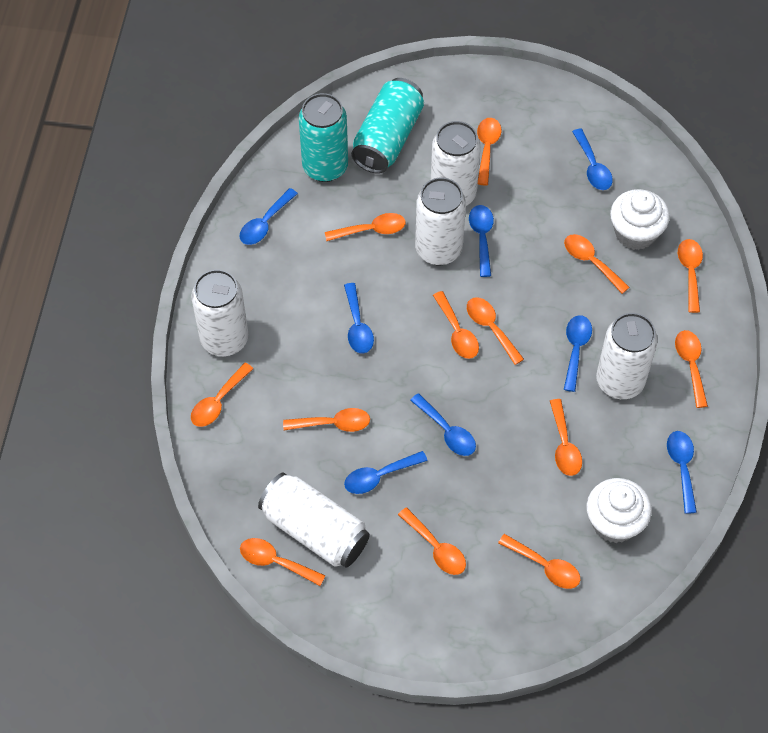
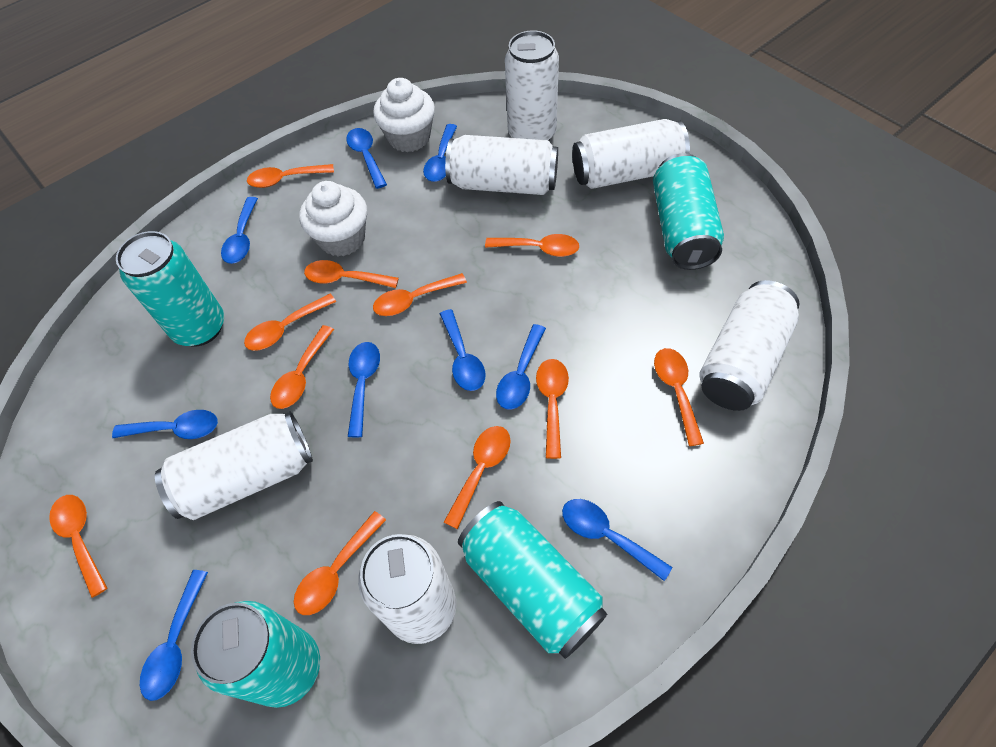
blue spoon: [240,188,298,245] [344,283,374,353] [344,451,428,494] [410,393,476,456] [469,205,494,277] [564,315,592,392] [572,128,613,190] [667,431,697,514] = 8 -> [112,410,218,439] [140,570,208,701] [221,197,258,264] [346,128,387,189] [348,342,380,437] [423,124,457,182] [440,309,486,391] [496,324,546,410] [562,499,672,581] = 9
orange spoon: [191,363,253,427] [240,538,326,586] [283,408,370,432] [325,213,406,241] [398,507,466,575] [433,291,479,359] [467,298,524,365] [477,118,501,185] [498,534,580,589] [550,399,582,476] [564,234,630,294] [675,330,708,408] [678,239,703,313] = 13 -> [49,495,107,598] [244,294,336,351] [247,164,334,188] [270,325,334,409] [294,511,386,615] [304,260,399,288] [373,273,467,316] [444,426,511,529] [485,234,579,257] [536,359,569,459] [654,348,704,446] = 11
turquoise can: [299,93,348,182] [351,78,424,174] = 2 -> [116,231,224,347] [191,601,320,708] [458,501,607,659] [653,153,724,270] = 4
white can: [191,269,248,356] [258,472,370,567] [415,177,466,265] [431,121,481,206] [596,313,658,399] = 5 -> [155,411,313,520] [358,534,456,644] [445,135,558,195] [505,30,559,140] [572,119,690,189] [699,280,800,411] = 6

